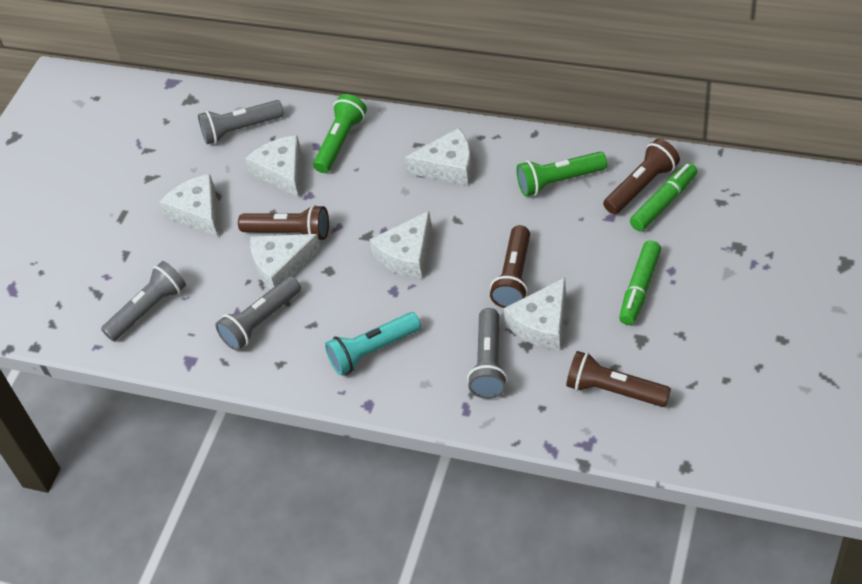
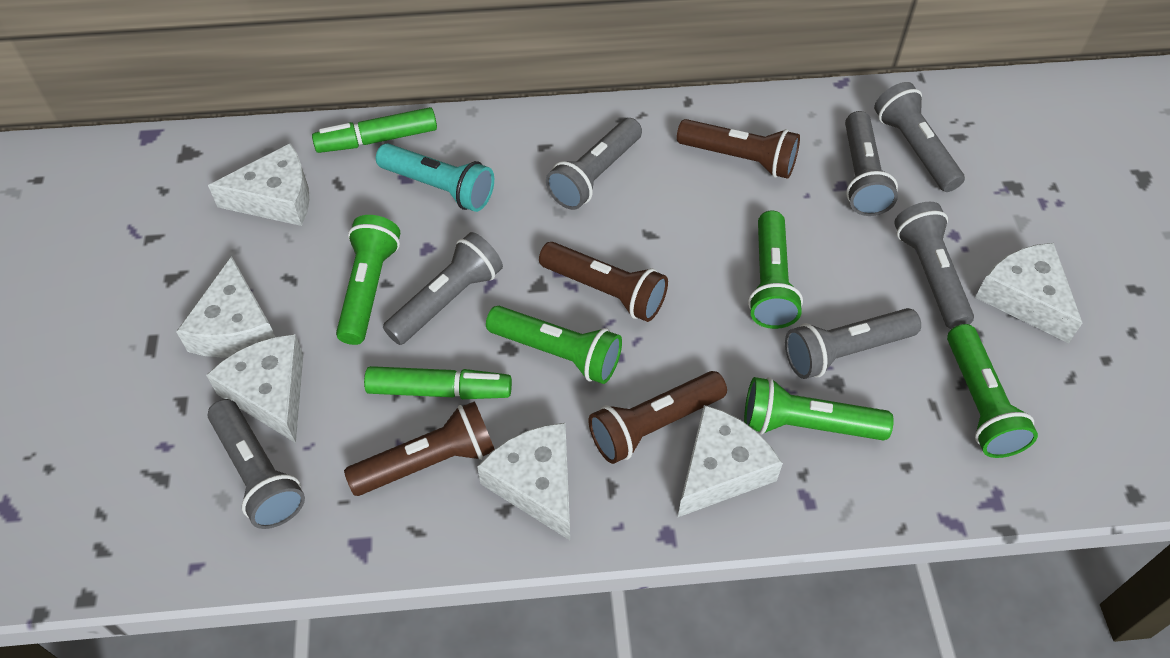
green flashlight: [313,94,367,173] [516,152,607,197] = 2 -> [336,215,400,345] [486,306,622,384] [744,377,894,441] [748,211,803,329] [947,324,1038,458] = 5
grey flashlight: [101,261,186,341] [198,100,284,144] [215,276,301,351] [467,308,508,399] = 4 -> [208,399,305,529] [383,232,503,345] [546,118,642,210] [785,308,921,379] [845,111,898,216] [874,82,965,192] [894,202,974,329] = 7

